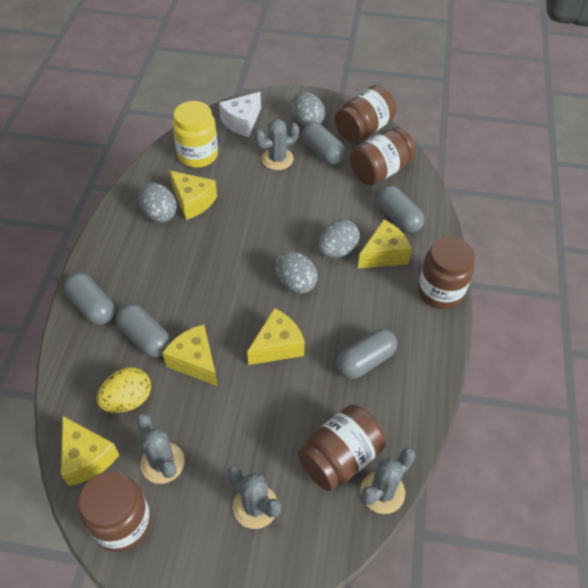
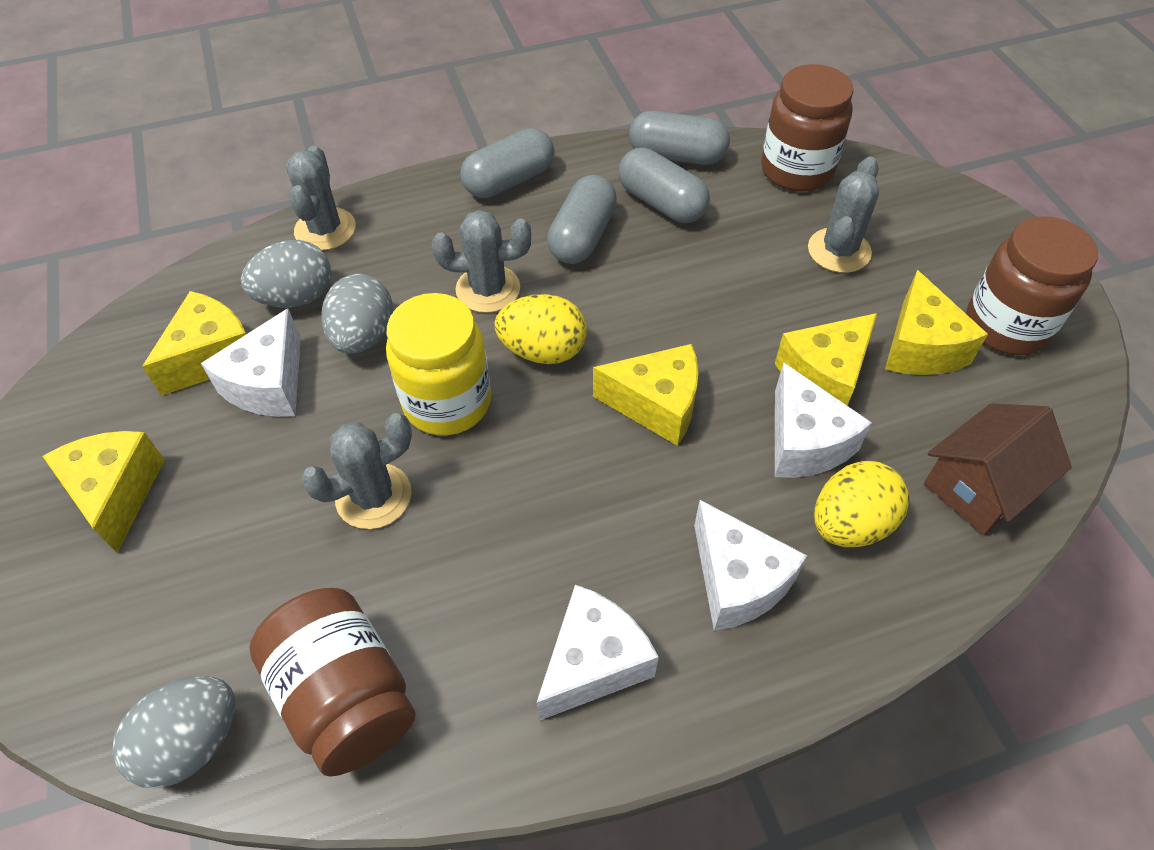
brown house: none = 0 -> [924,403,1072,535] = 1
brown jar: [79,471,151,552] [298,405,386,491] [335,85,396,142] [350,127,416,186] [418,237,475,309] = 5 -> [249,588,416,777] [761,64,853,192] [966,216,1098,355] = 3
grey capsule: [64,272,115,325] [116,304,171,357] [302,122,346,165] [336,328,397,379] [377,185,425,233] = 5 -> [460,128,555,198] [547,175,617,264] [618,148,710,223] [629,111,730,165] = 4
grey egg: [139,182,177,223] [275,251,318,294] [291,92,325,127] [318,219,360,258] = 4 -> [112,676,236,788] [241,240,332,308] [321,274,393,354] = 3
white cheese: [219,92,261,137] = 1 -> [201,308,301,417] [537,585,659,721] [694,500,807,631] [775,362,872,478] = 4
yellow egg: [97,367,151,413] = 1 -> [494,294,587,364] [814,461,910,547] = 2

